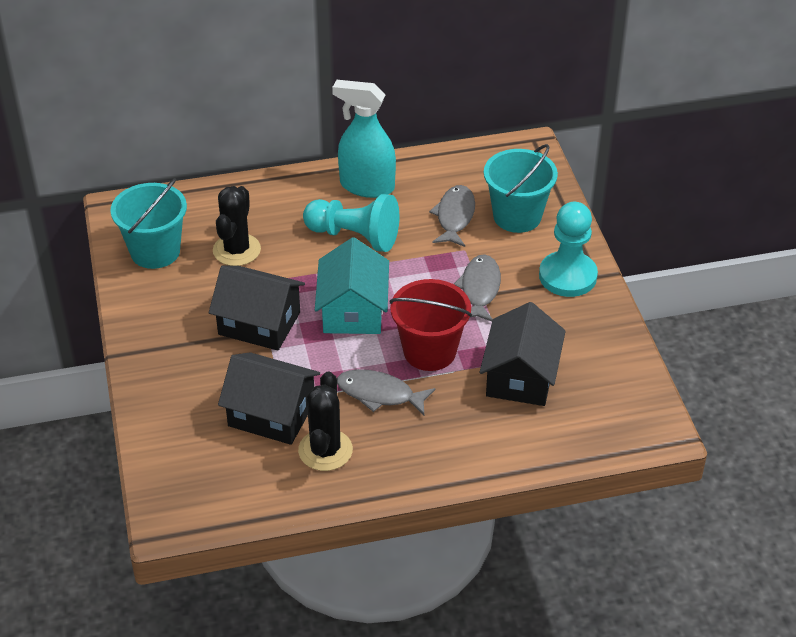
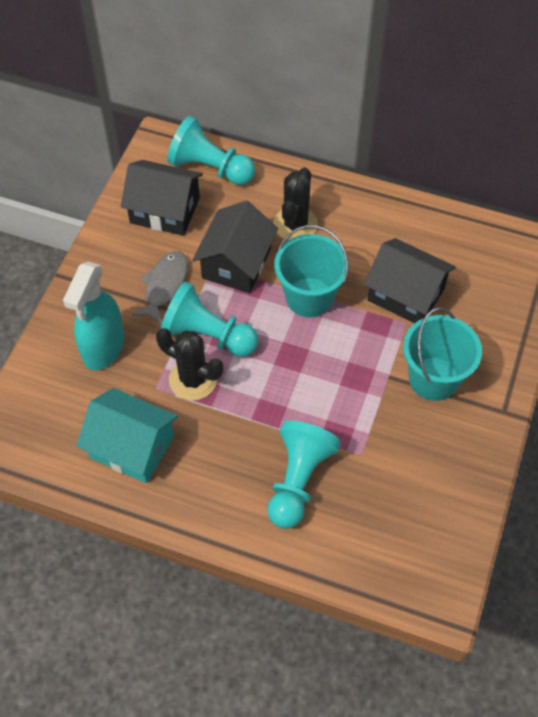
grey fish: [337,369,435,415] [429,185,475,247] [454,254,501,321] = 3 -> [132,251,188,324] = 1
red bucket: [390,279,472,371] = 1 -> none = 0
turquoise pawn: [303,194,399,252] [539,202,598,297] = 2 -> [161,281,258,357] [167,116,255,185] [267,421,341,529] = 3

